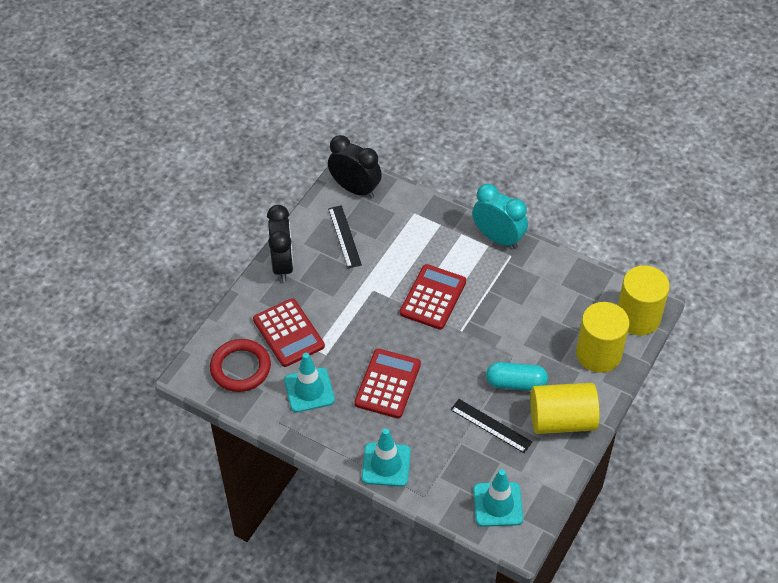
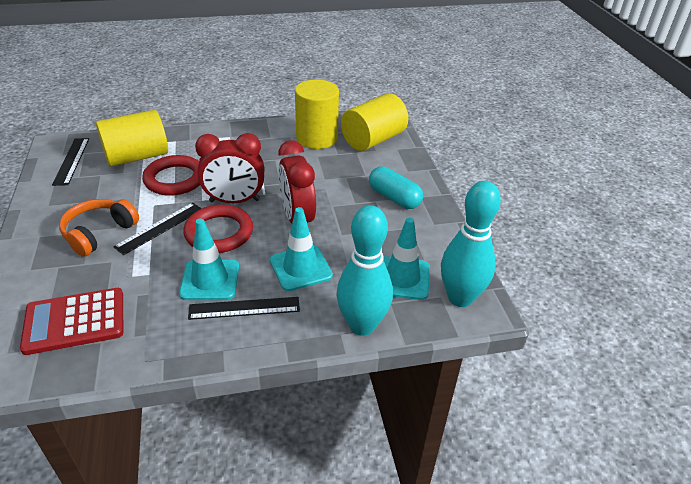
black clock: [267,205,294,282] [328,135,382,198] = 2 -> none = 0
black ruler: [328,205,362,268] [450,399,532,453] = 2 -> [52,138,89,186] [113,202,202,255] [188,297,300,320] = 3
orange headphones: none = 0 -> [59,199,139,257] = 1
red calculator: [253,298,325,367] [354,349,421,418] [400,264,466,330] = 3 -> [20,288,123,355] = 1
red clock: none = 0 -> [195,133,264,203] [278,140,316,224] = 2
red ring: [210,339,271,392] = 1 -> [142,155,200,196] [183,204,253,253] = 2
turquoise bowling pin: none = 0 -> [336,205,393,336] [441,181,501,307] = 2
turquoise clock: [472,184,528,249] = 1 -> none = 0

